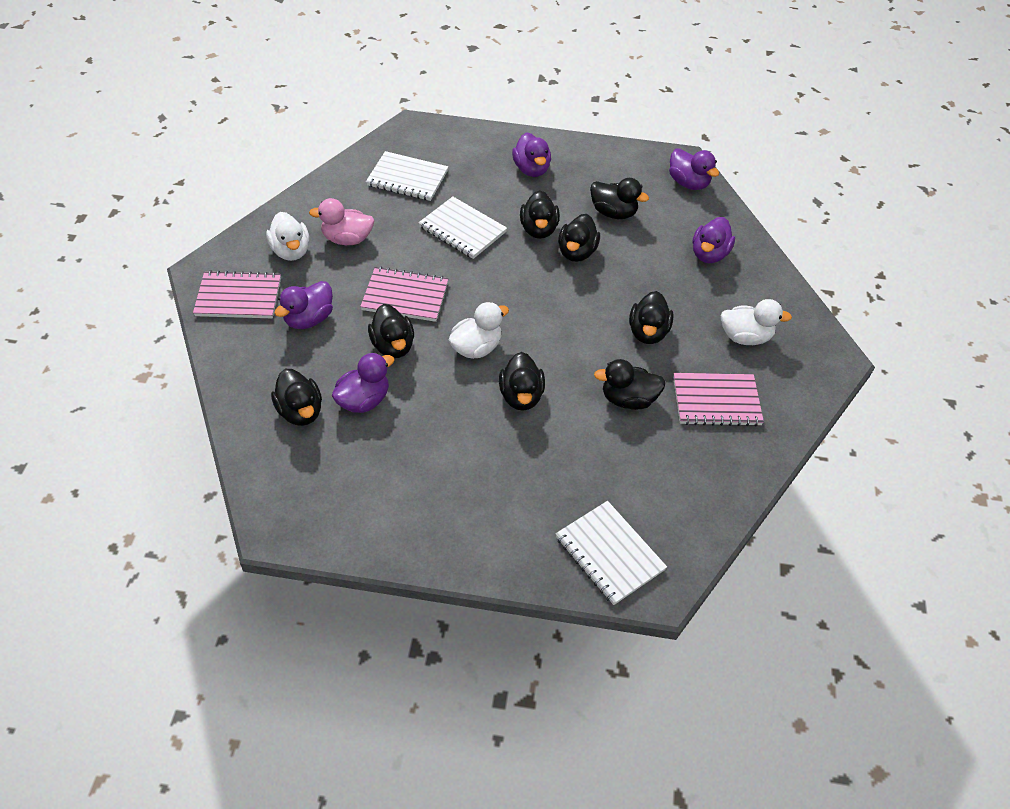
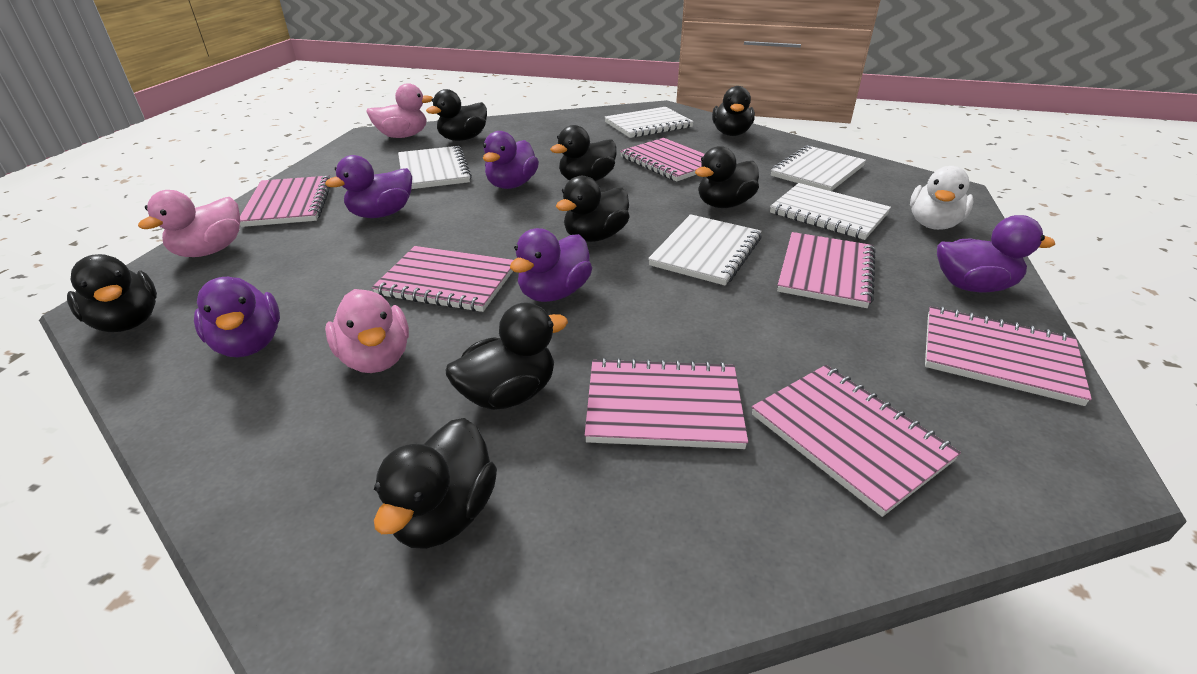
pink duck: [309,198,374,245] = 1 -> [138,190,240,257] [325,289,409,373] [366,83,433,138] = 3
pink notebook: [193,270,281,318] [360,266,449,322] [673,373,764,426] = 3 -> [240,176,331,227] [372,246,513,312] [585,358,748,449] [620,138,705,182] [752,365,961,517] [777,232,876,308] [925,306,1092,406] = 7
white duck: [266,212,309,261] [449,302,509,359] [721,299,792,345] = 3 -> [910,166,973,230] = 1
white notebook: [366,151,448,201] [418,197,507,259] [556,501,667,605] = 3 -> [398,146,472,189] [605,107,694,138] [648,214,762,286] [770,183,891,240] [771,145,866,191] = 5

